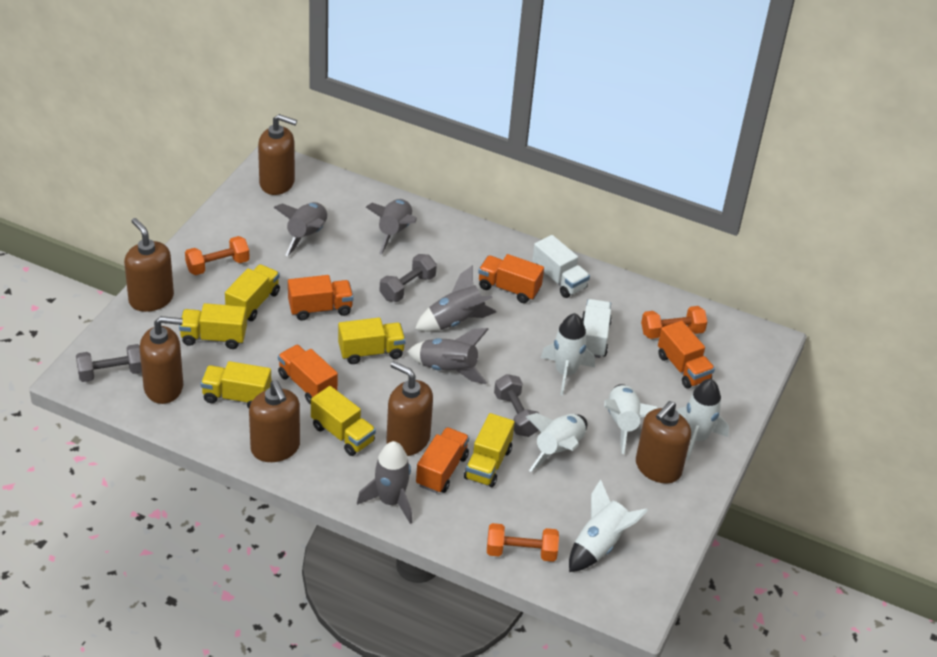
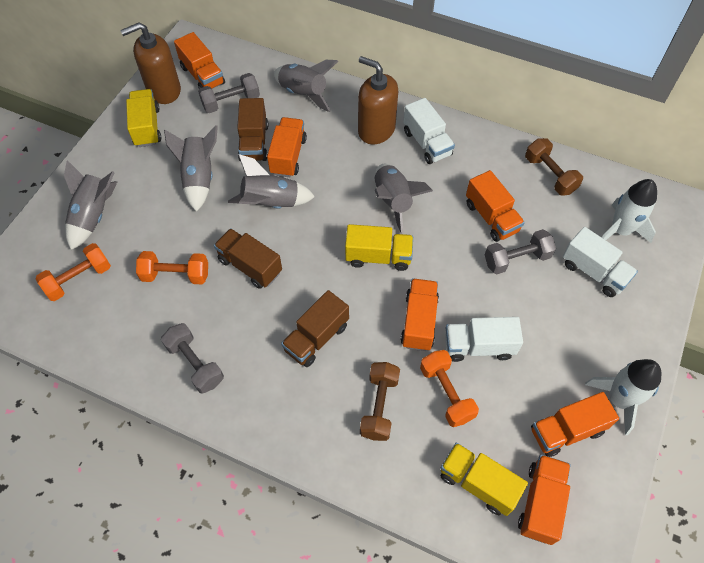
brown dumbbell: none = 0 -> [360,362,400,441] [525,138,583,196] = 2
brown soap dispenser: [124,218,174,312] [140,316,183,404] [249,380,300,462] [258,114,297,195] [386,361,433,456] [636,401,691,483] = 6 -> [120,23,181,104] [358,56,398,144] = 2
brown truck: none = 0 -> [214,228,282,289] [237,98,269,162] [281,290,349,367] = 3
orange truck: [278,345,338,404] [288,275,353,320] [416,427,469,493] [478,254,544,303] [658,320,715,389] = 5 -> [174,32,225,89] [267,117,307,177] [400,278,439,351] [466,170,525,242] [518,454,571,545] [531,392,619,457] = 6
white rocket: [526,413,587,472] [541,313,595,395] [569,479,648,572] [604,384,657,454] [677,379,729,461] = 5 -> [585,359,661,435] [602,179,657,243] = 2
white truck: [532,235,590,298] [582,299,612,358] = 2 -> [403,98,455,164] [445,317,523,362] [563,227,638,297] = 3
yellow truck: [179,303,247,349] [201,361,271,408] [225,264,280,321] [311,386,376,456] [338,318,406,364] [464,413,515,487] = 6 -> [126,89,161,147] [345,224,413,271] [440,443,528,516] = 3

